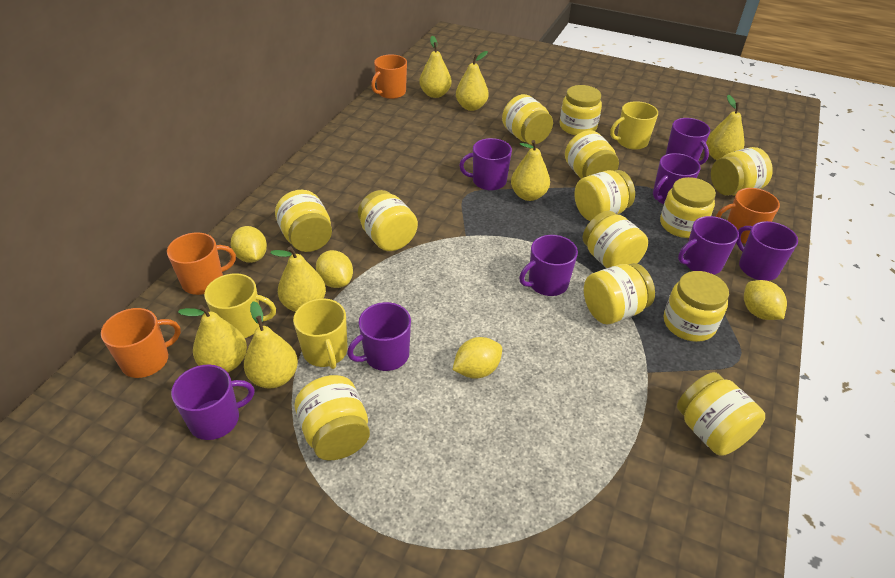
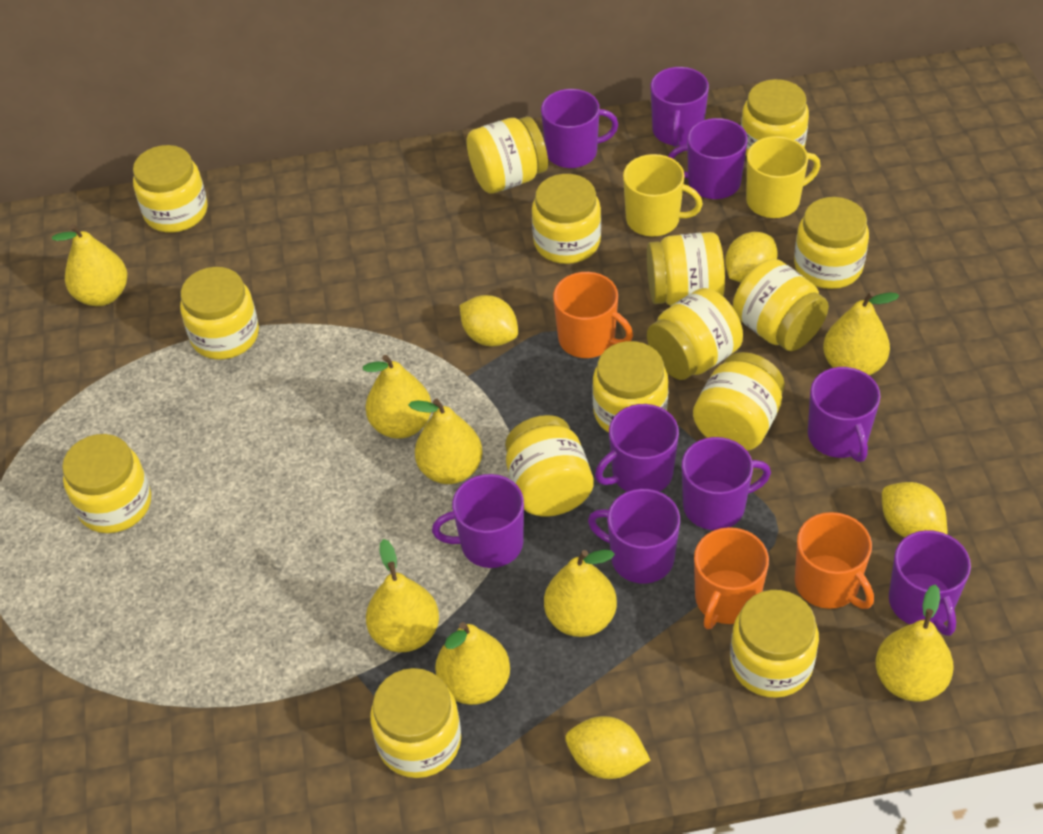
orange mug: [101,308,181,378] [167,232,236,295] [371,55,407,99] [716,188,780,244] = 4 -> [553,272,633,358] [694,527,769,629] [795,512,874,609] = 3
purple mug: [171,365,254,440] [347,302,411,371] [459,138,512,191] [519,235,578,296] [653,153,701,204] [666,118,710,165] [678,216,739,275] [736,221,798,281] = 8 -> [432,474,524,568] [541,89,618,168] [588,489,680,584] [595,404,679,492] [650,67,709,147] [668,118,748,199] [682,437,771,530] [808,367,880,462] [889,530,971,636] = 9
yellow jar: [275,190,332,252] [294,375,370,461] [358,190,418,251] [502,94,553,145] [560,85,602,135] [565,130,619,179] [574,170,635,221] [583,211,648,268] [584,263,655,324] [660,177,716,238] [664,271,729,342] [677,372,765,456] [711,147,773,196] = 13 -> [62,434,151,533] [133,145,207,232] [180,267,259,359] [370,668,461,778] [467,116,548,194] [505,415,594,517] [532,174,601,264] [592,341,669,433] [647,232,725,306] [647,288,743,380] [693,352,785,451] [730,590,819,698] [733,259,829,351] [741,79,809,156] [794,197,869,289] = 15
yellow mug: [204,273,276,338] [293,298,348,369] [610,101,658,150] = 3 -> [623,154,703,237] [746,136,821,218] = 2
yellow pear: [178,305,247,372] [244,301,298,389] [270,246,326,312] [419,36,451,98] [456,51,489,111] [511,140,550,201] [706,95,745,160] = 7 -> [52,224,127,306] [363,355,431,439] [366,539,439,652] [408,398,483,484] [435,622,510,705] [544,550,617,637] [823,291,899,375] [875,585,954,702] = 8

